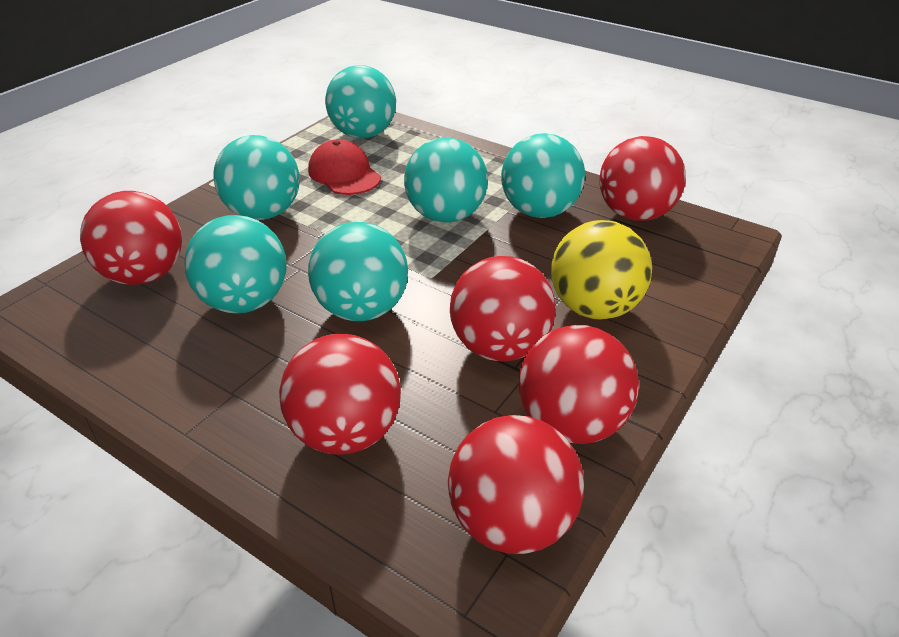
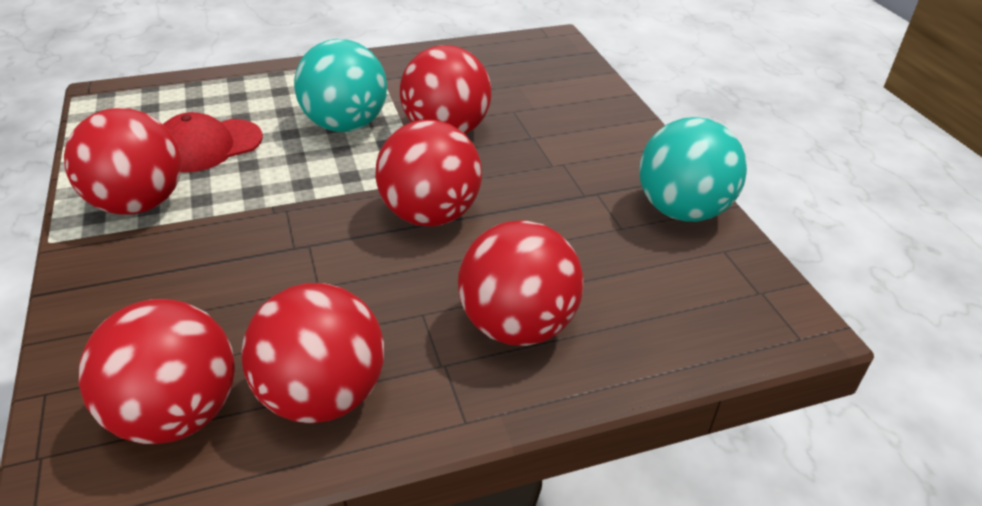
turquoise ball: [184,215,286,314] [213,135,300,220] [308,222,408,321] [325,65,396,139] [404,137,488,222] [501,133,585,218] = 6 -> [294,39,387,132] [639,117,747,222] = 2
yellow ball: [551,220,652,320] = 1 -> none = 0

